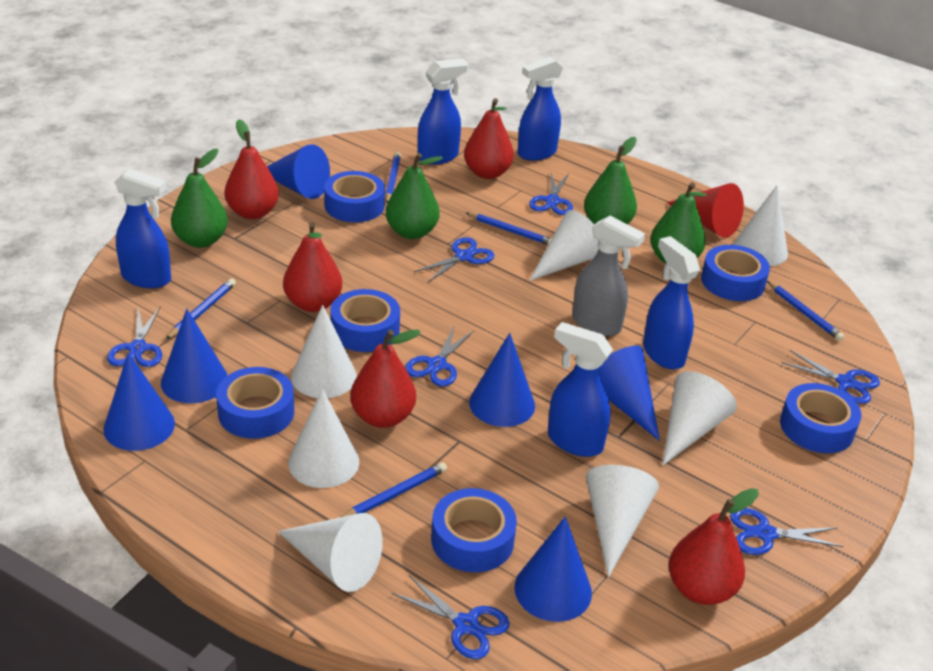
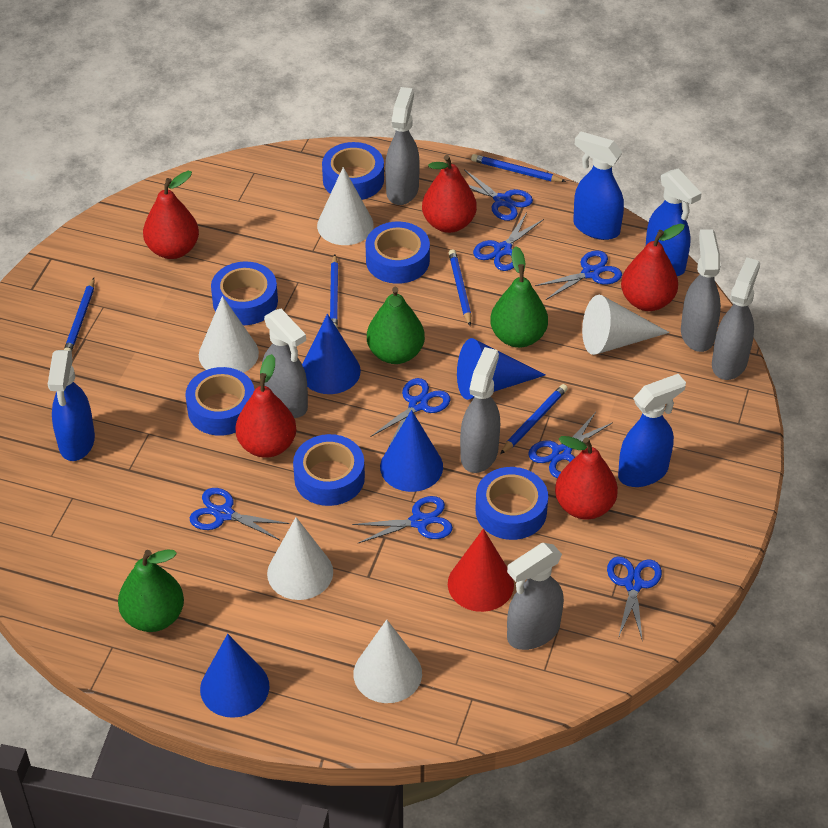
blue cone: [103,353,175,451] [161,309,228,403] [267,144,330,199] [469,333,535,427] [514,516,592,622] [599,346,660,441] = 6 -> [200,634,270,718] [302,314,361,394] [380,410,443,492] [457,338,545,400] = 4
blue scissors: [107,307,162,367] [392,574,510,659] [405,325,475,387] [414,237,494,282] [529,173,573,215] [730,508,844,555] [781,350,880,404] = 7 -> [190,488,289,540] [352,496,453,543] [371,378,450,448] [464,169,533,221] [473,212,544,271] [528,412,612,478] [535,250,622,300] [607,556,662,642] = 8
blue spray bottle: [114,169,171,288] [418,58,468,165] [517,57,563,161] [548,322,613,457] [643,236,700,370] = 5 -> [48,350,95,461] [573,132,624,240] [618,374,686,487] [646,168,702,276] = 4
green pear: [171,149,228,248] [386,153,443,239] [584,137,637,225] [650,182,707,264] = 4 -> [118,549,184,632] [367,287,425,364] [490,246,548,348] = 3
grey spray bottle: [572,216,645,336] = 1 -> [262,309,308,418] [385,87,420,205] [460,347,500,473] [507,543,564,650] [681,229,721,352] [712,257,760,380] = 6
white cone: [278,513,383,592] [288,389,359,488] [291,305,357,398] [529,210,599,281] [586,465,659,577] [662,371,737,466] [733,185,788,266] = 7 -> [199,296,259,373] [267,517,333,600] [317,167,374,245] [354,620,422,703] [582,295,669,355] = 5

